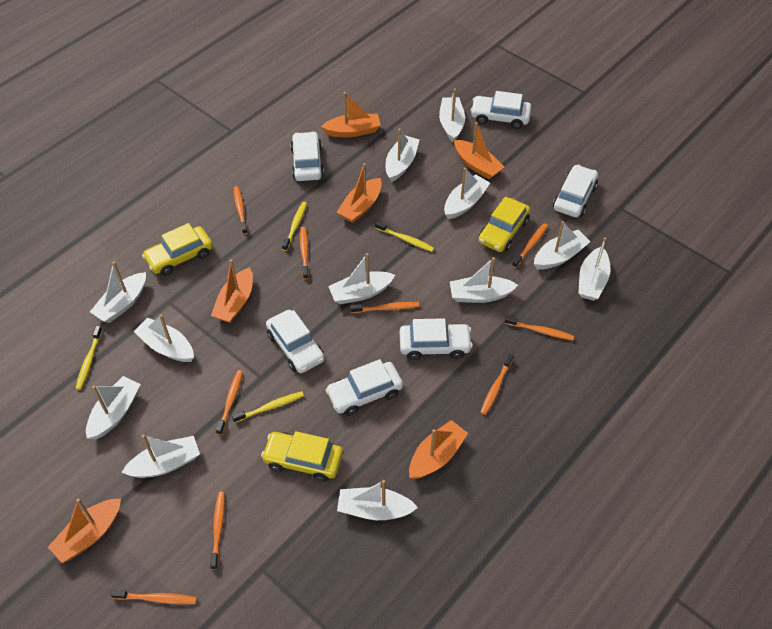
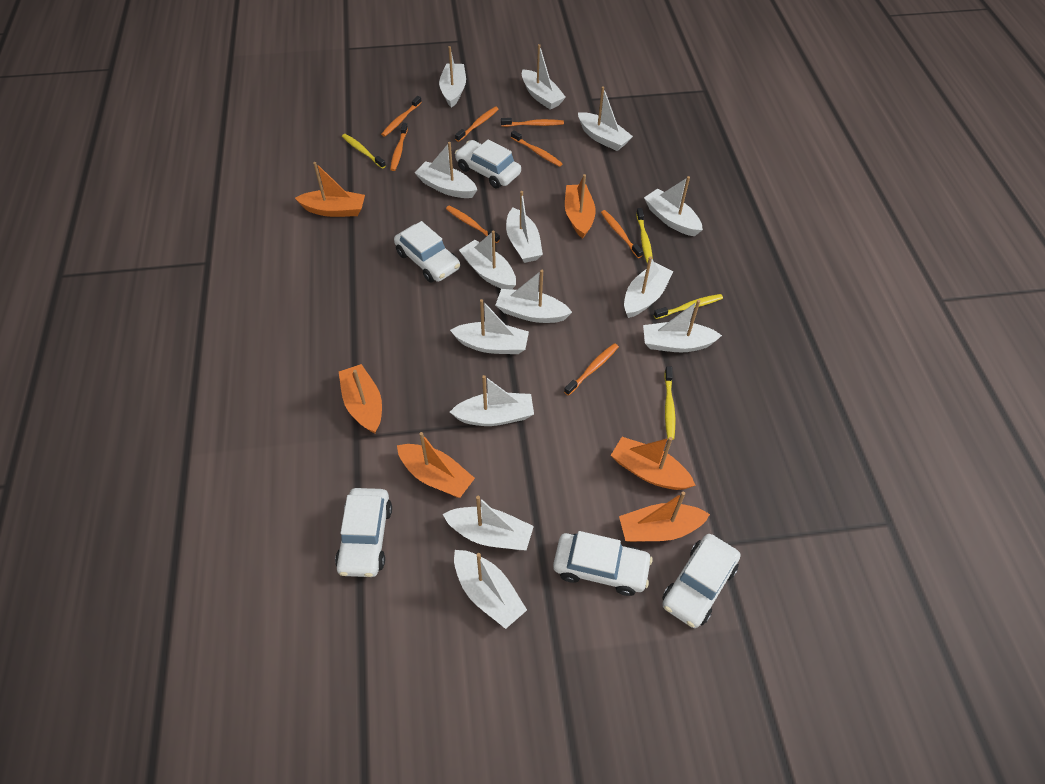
orange toothbrush: [111,590,197,604] [210,492,225,570] [216,370,243,435] [234,186,248,235] [300,227,309,279] [350,302,419,313] [480,354,514,415] [505,316,574,341] [512,223,548,268] = 9 -> [381,96,422,137] [390,123,408,171] [446,206,500,243] [455,107,498,142] [501,118,564,127] [511,130,563,167] [564,343,619,396] [601,210,643,258] = 8
white boat: [86,376,141,440] [90,261,146,323] [121,435,200,478] [134,314,194,362] [328,253,395,304] [337,480,418,520] [386,128,420,182] [439,88,465,142] [444,168,490,219] [450,257,518,303] [534,221,591,270] [578,237,611,301] = 12 -> [415,142,477,198] [439,46,466,108] [443,496,534,550] [450,299,529,354] [450,375,534,426] [454,550,527,629] [459,231,516,290] [496,270,572,323] [506,191,543,263] [522,44,566,110] [578,86,633,151] [624,256,673,318] [643,300,722,352] [644,176,703,236] = 14
white car: [266,310,325,373] [290,131,324,181] [326,359,403,416] [400,318,473,360] [470,91,532,129] [553,165,598,218] = 6 -> [335,488,392,577] [394,221,460,282] [455,139,521,188] [553,531,653,596] [662,534,740,628] = 5
yellow car: [142,223,213,276] [261,431,343,482] [478,197,530,252] = 3 -> none = 0

